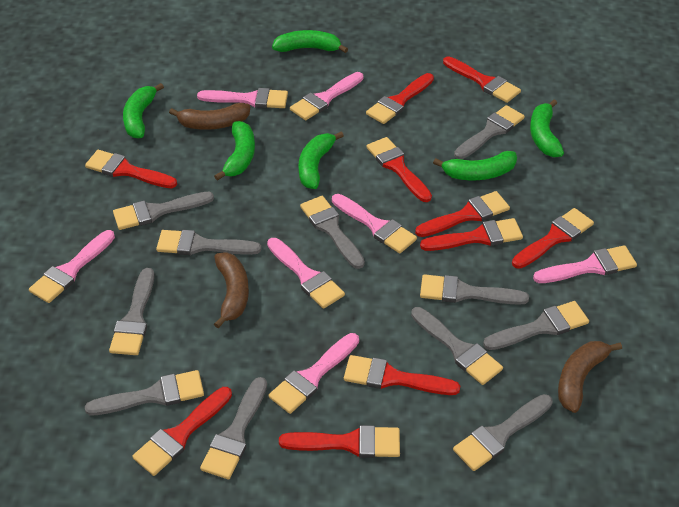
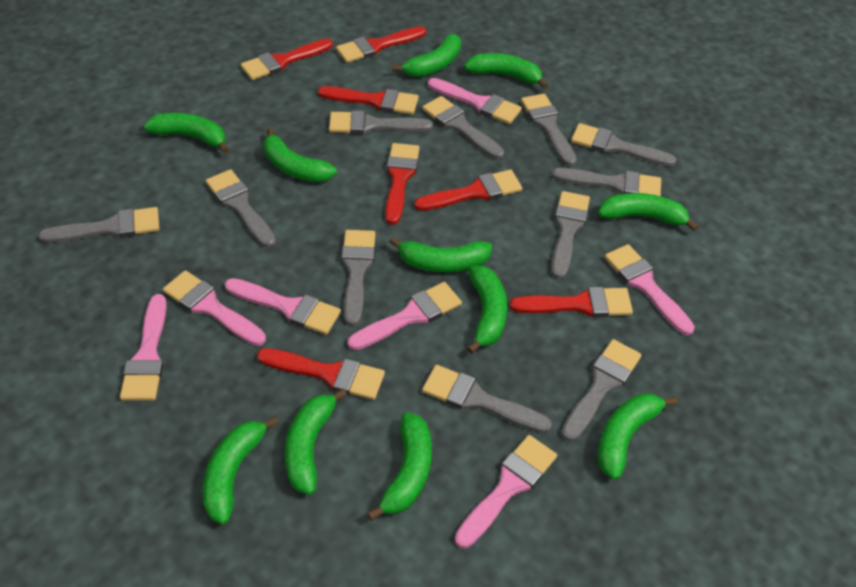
brown banana: [169,103,250,130] [214,252,249,328] [558,341,622,413] = 3 -> none = 0
green banana: [123,83,164,138] [214,121,255,181] [272,30,348,53] [299,131,344,189] [433,151,517,180] [530,100,564,157] = 6 -> [144,113,229,153] [203,416,279,524] [264,128,337,182] [285,388,347,495] [367,412,432,521] [389,237,492,272] [392,34,461,77] [464,53,548,89] [467,266,507,354] [598,193,699,231] [598,393,678,480] = 11
red brush: [85,150,177,188] [132,387,232,476] [279,425,400,458] [344,355,460,395] [366,73,434,124] [366,137,432,202] [415,191,510,237] [420,218,523,251] [443,56,521,103] [512,208,594,269] = 10 -> [241,39,333,80] [257,348,385,400] [318,86,419,114] [336,26,426,63] [385,143,420,225] [414,170,522,211] [509,287,633,317] = 7

